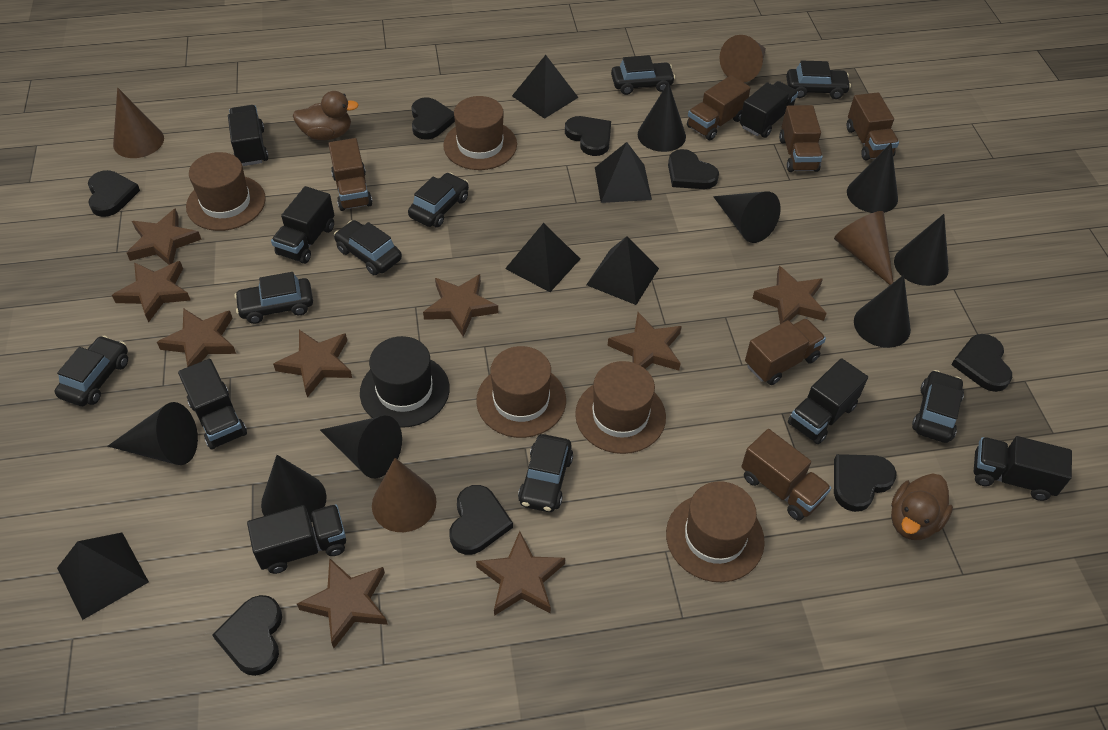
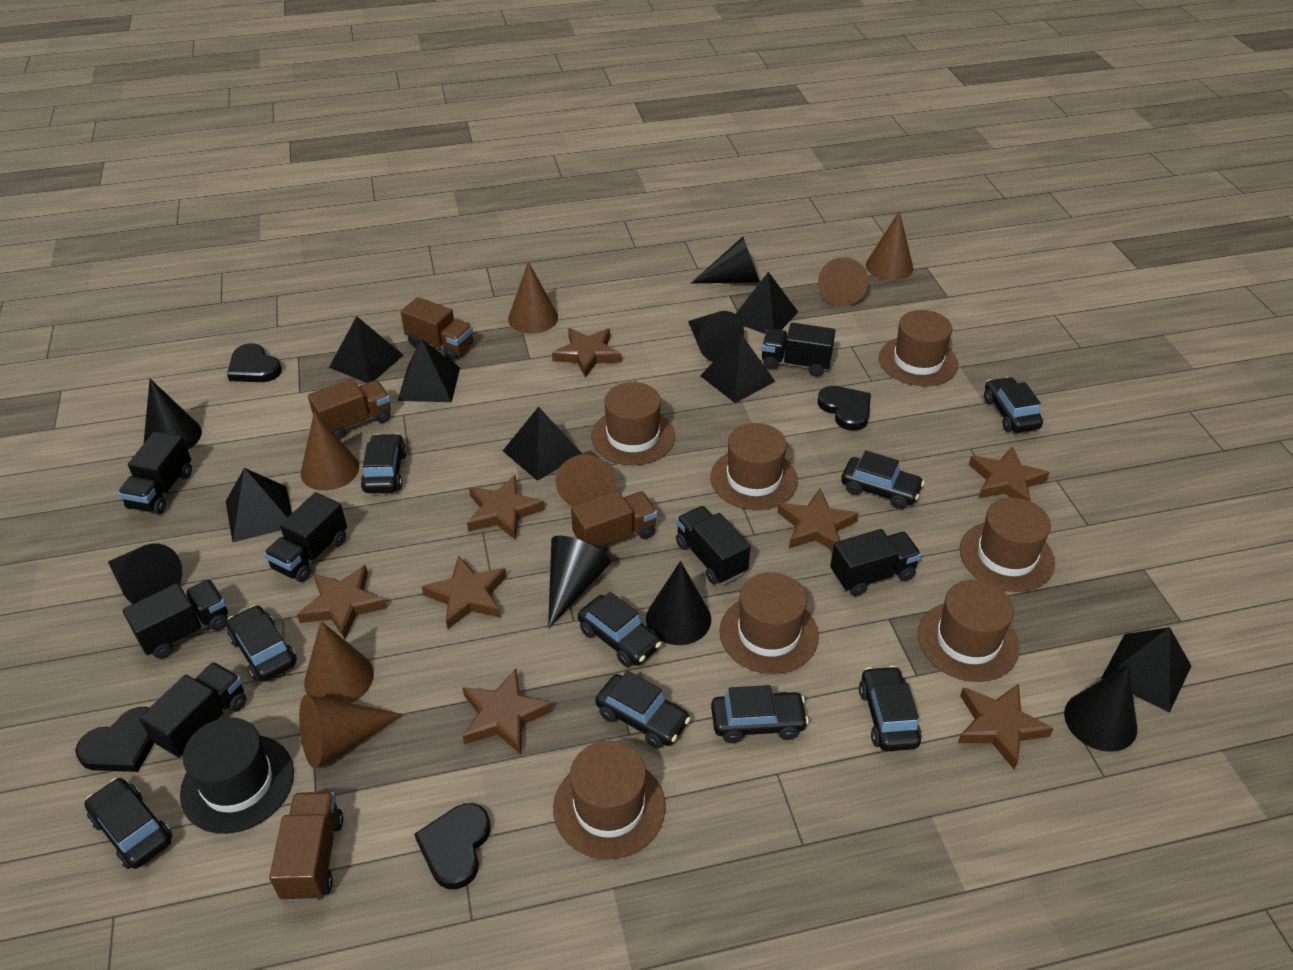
black car: [55,336,128,406] [234,272,313,324] [334,220,402,275] [408,173,469,228] [518,434,573,512] [611,55,675,95] [786,60,851,99] [912,370,964,443] = 8 -> [85,778,173,869] [227,605,297,682] [360,433,407,493] [578,592,662,667] [595,671,691,749] [711,685,809,743] [841,451,924,509] [859,666,922,751] [984,377,1043,433] = 9
black cone: [107,402,198,465] [261,455,327,523] [320,416,402,478] [638,82,686,152] [713,191,781,243] [847,143,898,213] [854,275,911,348] [894,214,949,286] = 8 -> [108,544,182,604] [144,379,202,450] [548,535,611,629] [646,561,711,645] [688,311,744,362] [691,237,760,284] [1064,664,1137,752] = 7
black heart: [88,170,140,217] [212,595,282,676] [411,97,455,140] [450,485,513,555] [565,116,611,156] [668,149,719,189] [834,454,897,512] [952,334,1012,392] = 8 -> [75,707,154,772] [227,343,282,382] [414,803,491,889] [818,386,871,431] = 4
black pyramid: [57,533,149,620] [505,223,580,292] [512,55,579,119] [586,236,659,305] [595,142,652,203] = 5 -> [226,468,292,542] [329,316,404,383] [397,338,460,402] [503,407,582,481] [700,334,775,403] [736,272,798,334] [1101,627,1191,713] = 7
brown cone: [113,88,164,158] [372,458,437,532] [720,35,766,82] [834,211,893,285] = 4 -> [299,695,404,768] [301,412,359,491] [304,621,374,703] [508,262,558,334] [556,451,616,506] [818,257,869,306] [866,211,914,281] = 7
brown duck: [293,91,359,140] [891,474,953,540] = 2 -> none = 0
brown hat: [186,152,266,231] [443,96,517,170] [476,346,566,438] [575,361,666,454] [666,481,765,582] = 5 -> [553,741,666,860] [591,382,675,465] [711,423,798,510] [719,572,819,674] [879,310,958,386] [918,580,1019,682] [960,498,1055,592] = 7
brown star: [112,261,191,322] [127,208,202,265] [157,308,236,367] [273,330,352,397] [297,558,388,648] [423,274,498,337] [476,531,565,616] [608,312,682,370] [752,266,827,324] = 9 -> [297,565,387,639] [422,555,507,629] [462,669,553,755] [467,475,545,540] [552,328,621,378] [777,489,859,551] [958,684,1054,770] [969,446,1050,501] = 8
brown truck: [328,138,372,211] [687,75,751,140] [741,429,831,521] [745,318,826,385] [779,105,823,172] [847,93,899,161] = 6 -> [269,792,343,902] [308,379,391,439] [401,297,473,360] [571,490,658,553] = 4

